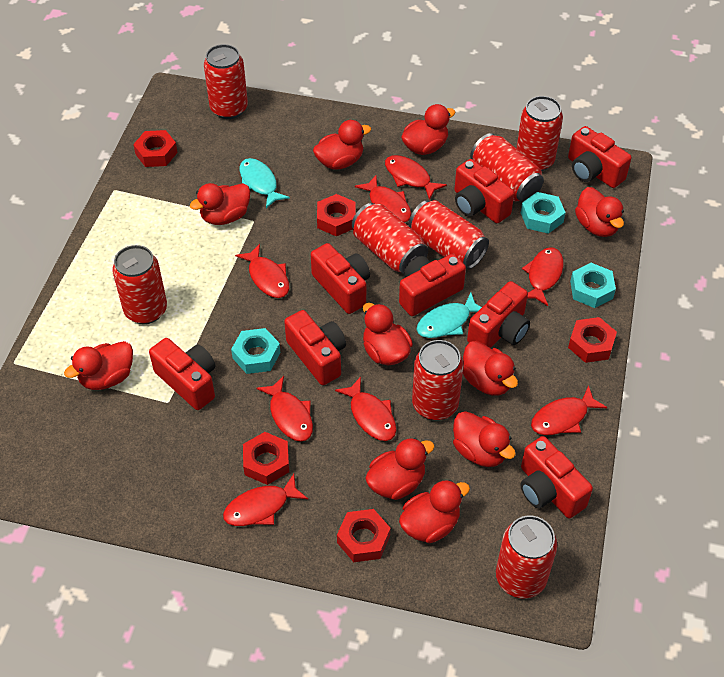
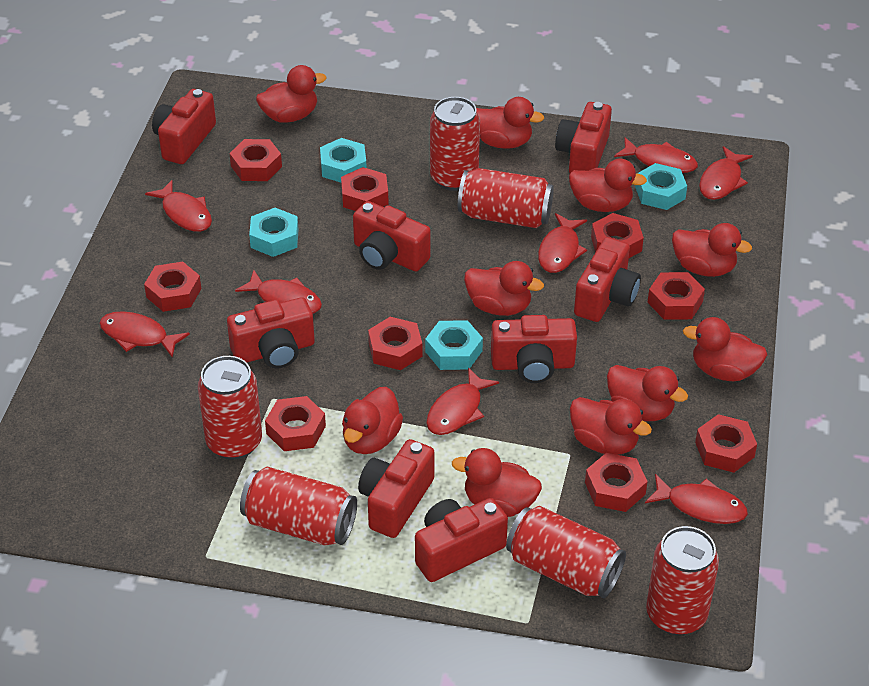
red can: [112,245,167,324] [204,44,248,119] [352,203,428,275] [409,200,489,269] [412,340,464,420] [470,133,544,202] [496,516,557,598] [516,96,563,171] = 8 -> [198,356,262,459] [240,467,357,545] [430,97,480,191] [458,168,554,228] [506,506,626,598] [646,526,719,635] = 6
red nut: [133,130,178,167] [243,432,289,485] [317,194,356,236] [337,509,391,562] [568,317,617,363] = 5 -> [144,262,201,312] [230,139,282,181] [265,396,326,451] [341,167,389,211] [368,317,422,370] [585,453,648,512] [591,213,644,258] [647,272,705,320] [695,414,757,473] = 9
turquoise fish: [240,158,290,208] [416,293,482,338] = 2 -> none = 0
turquoise nut: [231,328,280,374] [521,192,566,234] [570,263,616,308] = 3 -> [249,208,299,257] [320,138,367,183] [425,320,483,370] [635,163,687,210] = 4

